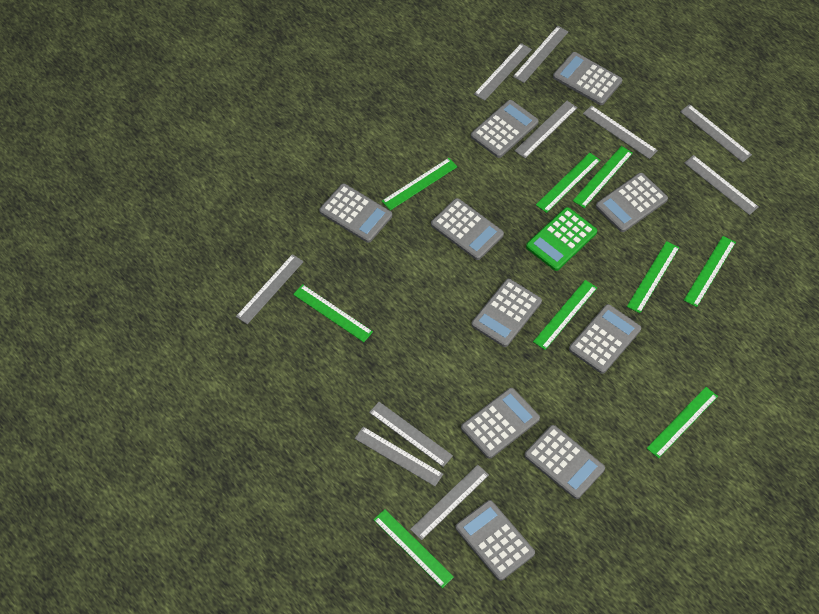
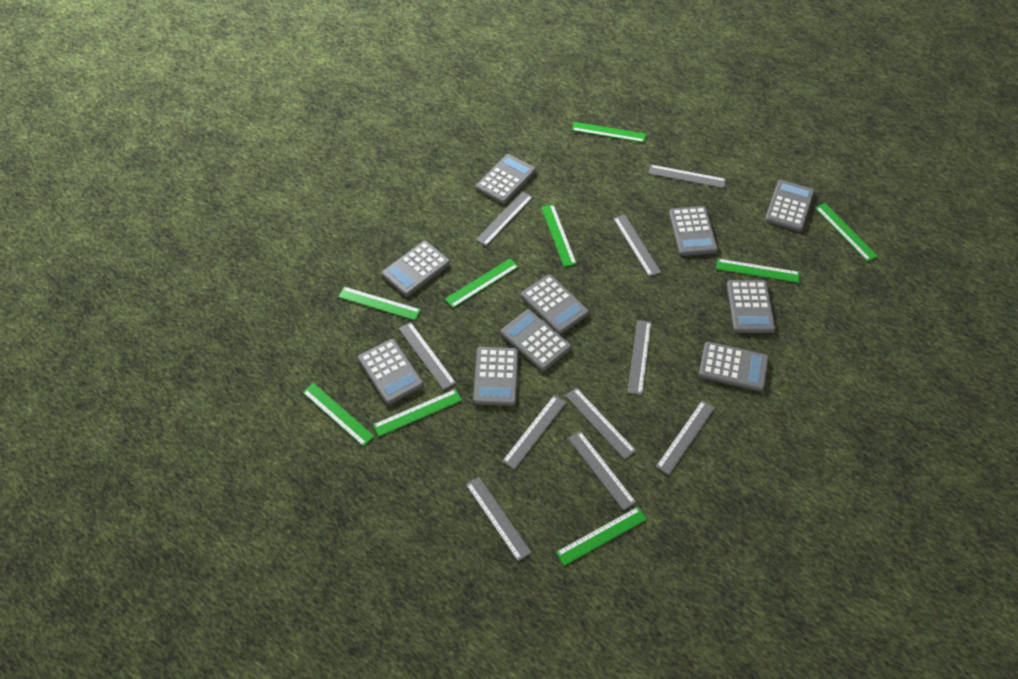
green calculator: [526,207,597,271] = 1 -> none = 0

